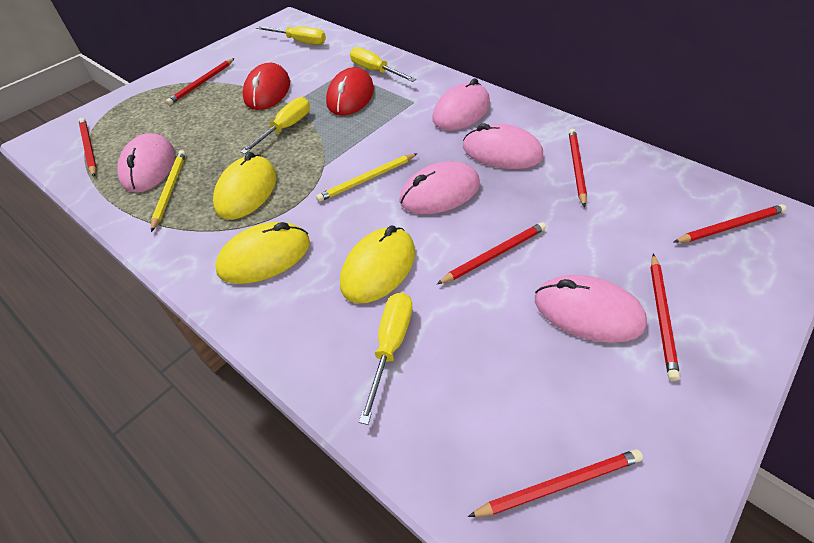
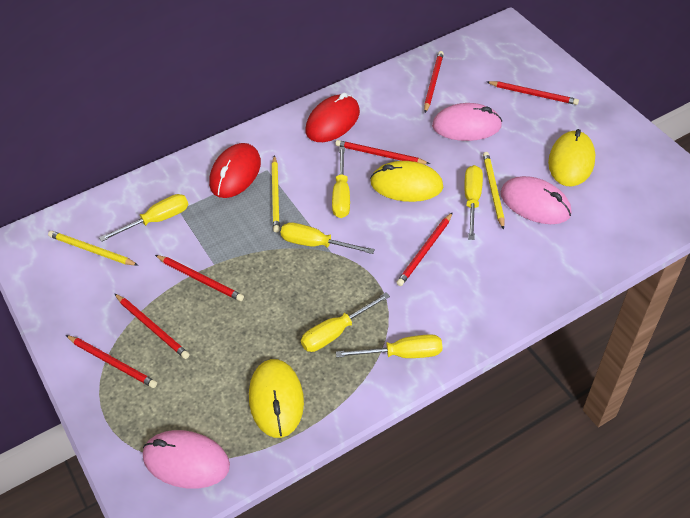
pink mouse: [117,133,175,193] [399,161,480,214] [432,78,490,130] [463,123,543,169] [535,275,647,343] = 5 -> [143,430,230,489] [432,103,502,141] [500,176,571,224] = 3
yellow pencil: [151,150,186,232] [316,153,418,202] = 2 -> [48,231,139,266] [272,155,280,232] [483,152,505,230] = 3
yellow screwdriver: [241,97,310,154] [256,26,326,45] [350,47,416,82] [359,292,412,425] = 4 -> [99,194,189,242] [281,222,375,254] [301,293,390,352] [332,147,350,218] [336,334,443,358] [464,165,483,240] = 6

